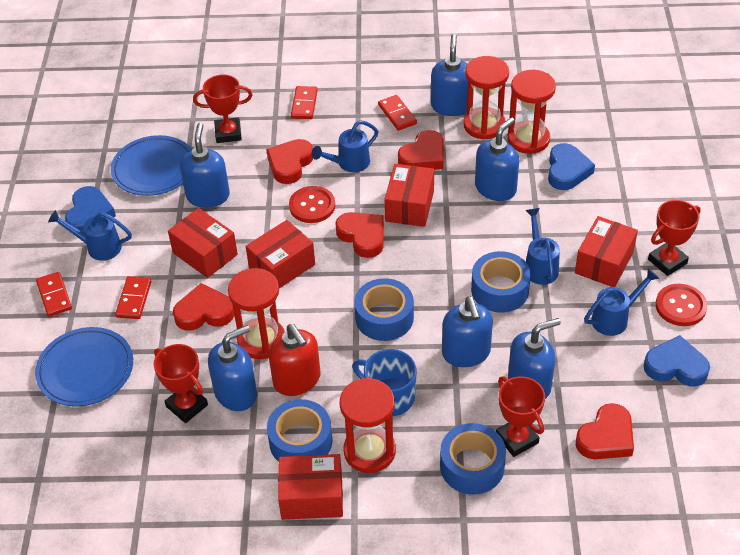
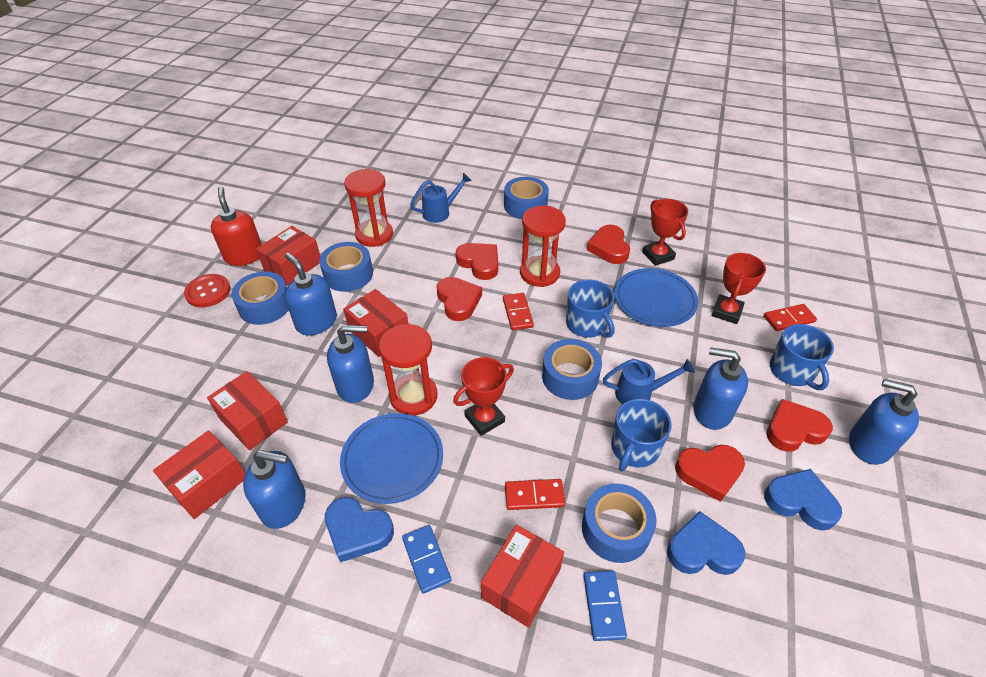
blue domino: none = 0 -> [402,525,451,594] [584,571,627,641] = 2
blue mug: [352,349,417,416] = 1 -> [566,280,615,338] [611,399,672,471] [770,324,834,390] = 3
blue soap dispenser: [180,123,230,208] [208,325,257,411] [431,34,468,116] [442,296,493,367] [475,117,519,201] [508,318,561,399] = 6 -> [243,450,306,529] [285,253,337,336] [327,325,374,403] [693,347,748,430] [849,379,919,465] = 5
blue tape: [267,399,332,462] [354,278,414,341] [440,423,506,495] [471,251,531,313] = 4 -> [231,272,289,325] [319,242,373,292] [504,177,549,219] [542,339,602,400] [582,483,657,563] = 5
blue watering can: [48,210,132,261] [311,121,378,172] [526,208,560,285] [584,268,660,336] = 4 -> [410,173,472,223] [603,359,694,404] = 2
red button: [289,186,335,223] [655,284,707,326] = 2 -> [184,274,230,307] = 1
red domino: [36,272,72,317] [115,276,152,319] [291,86,318,119] [378,95,417,131] = 4 -> [503,293,534,330] [505,479,565,510] [764,304,817,331] = 3
red hourglass: [228,268,285,359] [340,378,396,473] [463,56,509,140] [507,70,556,154] = 4 -> [344,169,393,247] [379,324,437,416] [520,205,566,287] = 3
red trophy: [154,344,208,423] [193,75,252,143] [496,376,545,457] [648,200,701,276] = 4 -> [453,357,514,436] [642,199,688,266] [712,253,766,324] = 3

